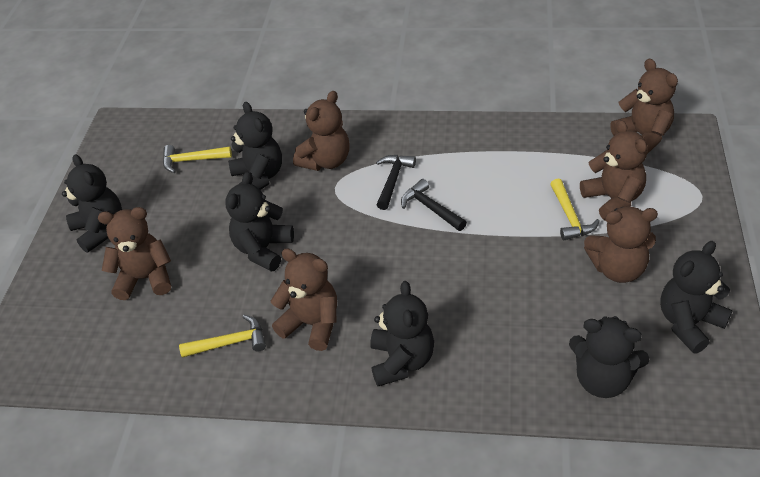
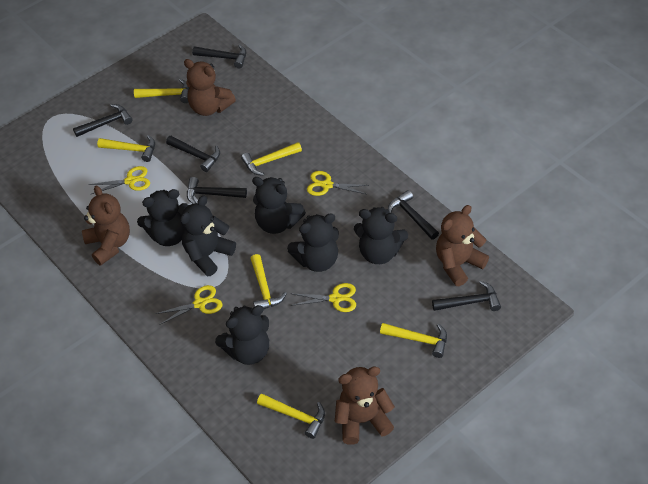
black hammer: [376,155,416,210] [401,179,467,231] = 2 -> [73,104,132,137] [166,136,220,172] [187,177,247,204] [192,45,246,69] [388,190,439,240] [432,281,501,311] = 6
brown teddy bear: [98,207,171,300] [271,248,337,351] [293,91,350,171] [580,120,648,221] [584,207,658,283] [610,59,678,154] = 6 -> [82,185,130,266] [184,59,236,116] [335,366,395,445] [436,205,489,286] = 4
yellow hammer: [163,145,232,173] [179,315,266,358] [551,178,600,240] = 3 -> [97,135,155,162] [134,79,189,103] [241,142,302,176] [250,254,287,309] [257,393,325,439] [380,323,447,358] = 6
yellow scissors: none = 0 -> [89,166,150,194] [155,285,222,325] [291,283,356,312] [307,171,369,196] = 4

